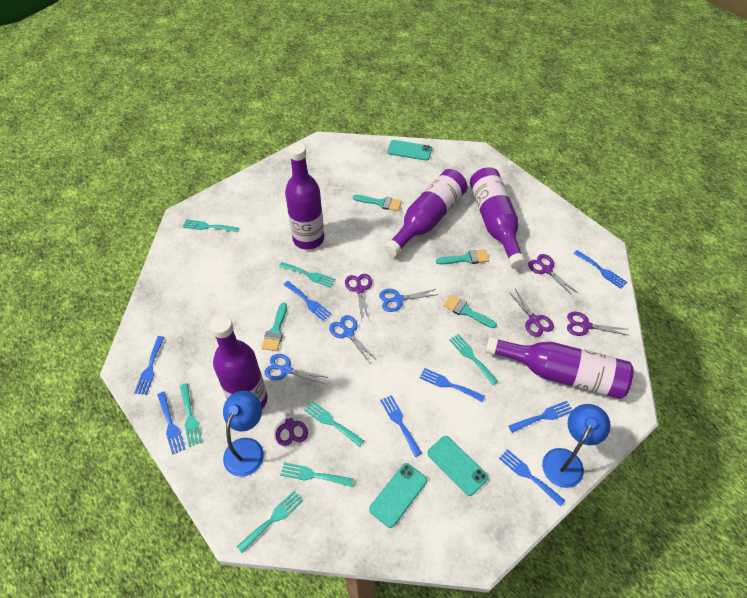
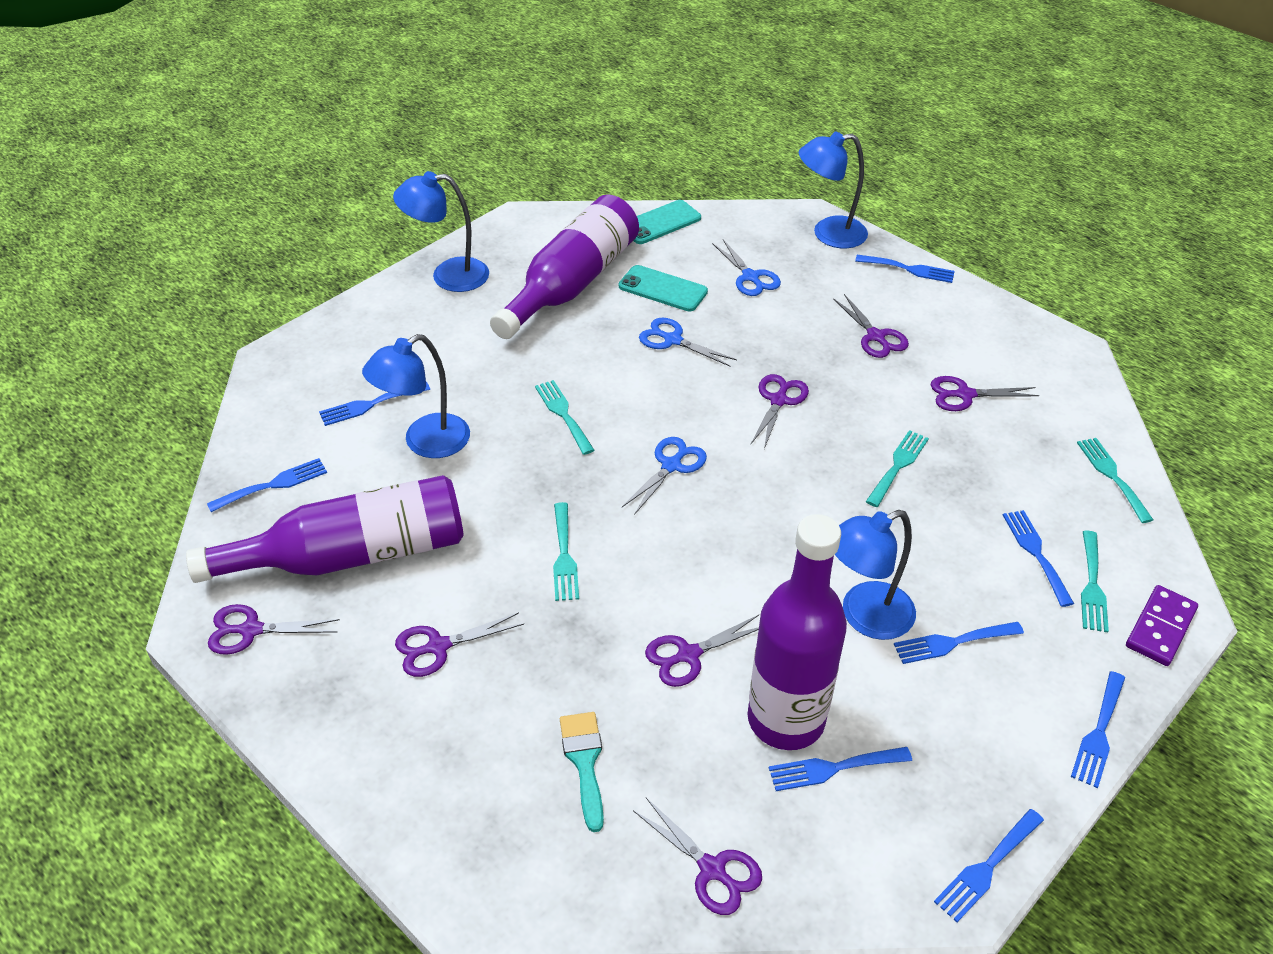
blue lamp: [223,391,264,477] [542,404,611,488] = 2 -> [362,334,470,458] [393,171,489,292] [799,131,868,248] [835,510,916,640] = 4
purple bottle: [210,315,268,409] [285,143,324,250] [384,169,468,257] [470,167,526,269] [485,336,634,399] = 5 -> [186,475,464,583] [490,195,639,339] [747,514,847,750] = 3
purple domino: none = 0 -> [1126,585,1198,666] = 1
purple scissors: [276,386,308,446] [345,274,372,322] [508,289,554,337] [528,254,578,296] [567,312,627,336] = 5 -> [208,604,340,655] [395,612,524,677] [633,798,762,915] [645,615,759,687] [750,374,809,449] [833,294,909,358] [930,376,1039,411] = 7
turquoise brush: [261,302,287,351] [353,195,402,211] [436,249,489,265] [443,295,497,328] = 4 -> [560,712,604,832] = 1
turquoise fork: [180,383,202,447] [183,219,238,232] [237,491,303,553] [279,262,336,288] [280,462,354,487] [304,401,364,447] [449,334,498,385] = 7 -> [535,380,594,455] [553,502,579,601] [866,430,929,507] [1077,438,1153,523] [1081,531,1109,632] = 5
turquoise phone: [369,463,427,528] [387,140,432,161] [427,436,488,496] = 3 -> [619,265,708,312] [633,200,701,244] = 2

